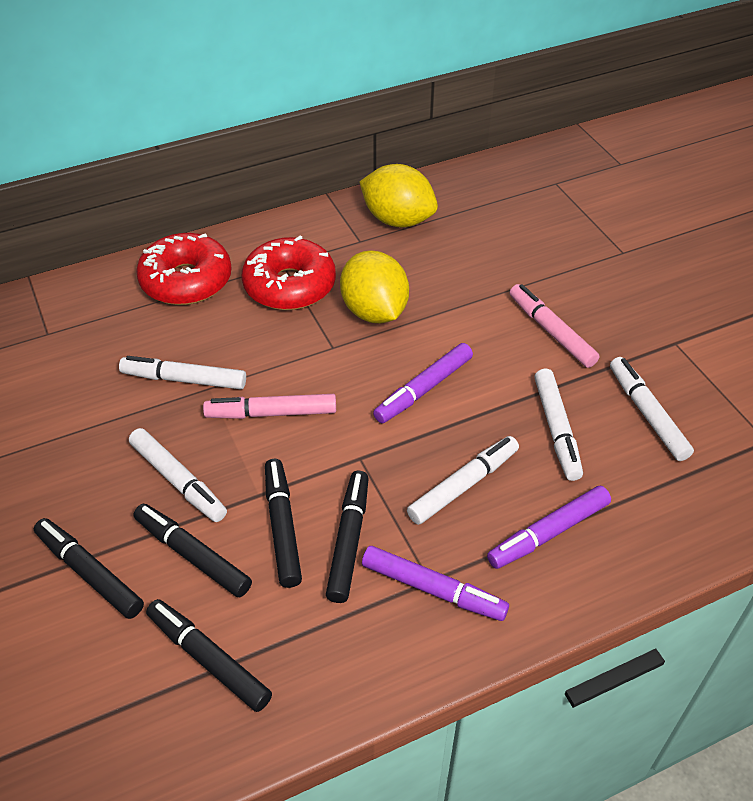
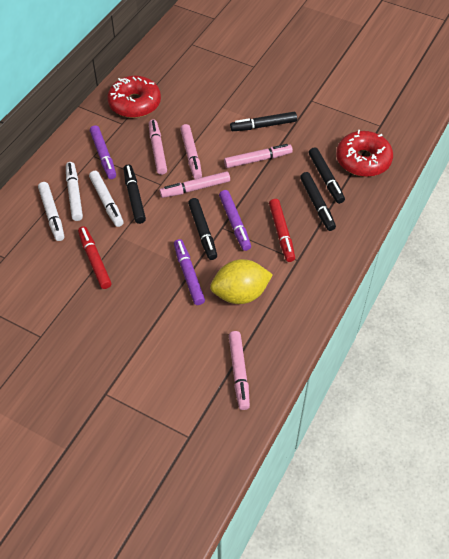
pink marker: [203,394,336,419] [510,284,599,368] = 2 -> [149,120,167,175] [159,171,230,198] [180,124,202,179] [224,144,293,168] [228,331,250,410] = 5
red marker: none = 0 -> [78,226,111,289] [269,199,295,262] = 2
white marker: [119,356,246,389] [129,428,227,522] [407,436,519,525] [534,369,583,481] [610,357,694,461] = 5 -> [38,182,64,241] [66,162,83,221] [89,171,124,227] = 3
yellow lemon: [340,251,409,323] [360,164,438,227] = 2 -> [210,259,273,304] = 1

